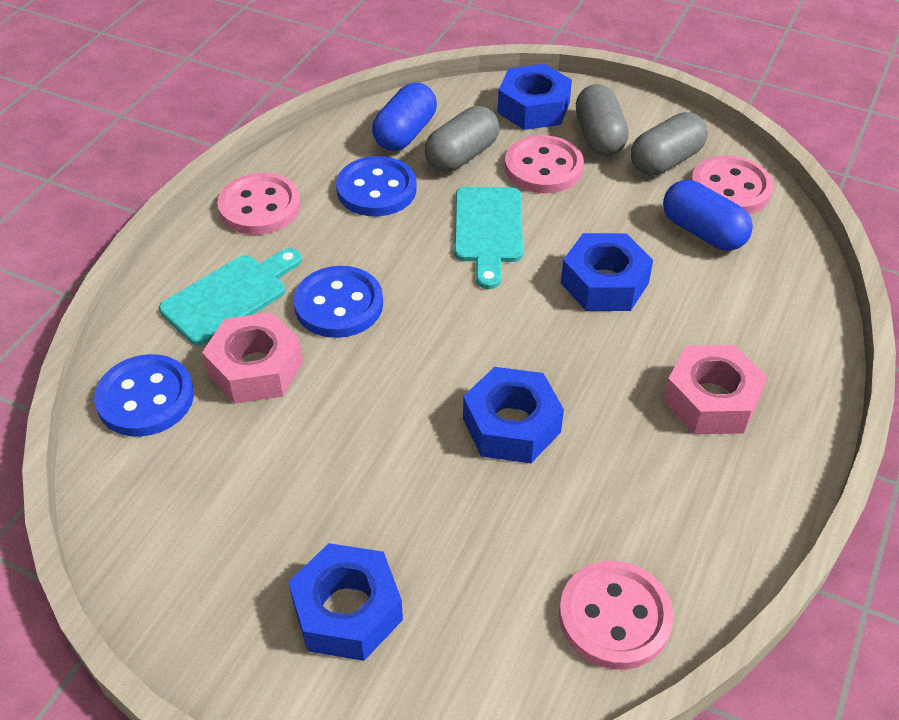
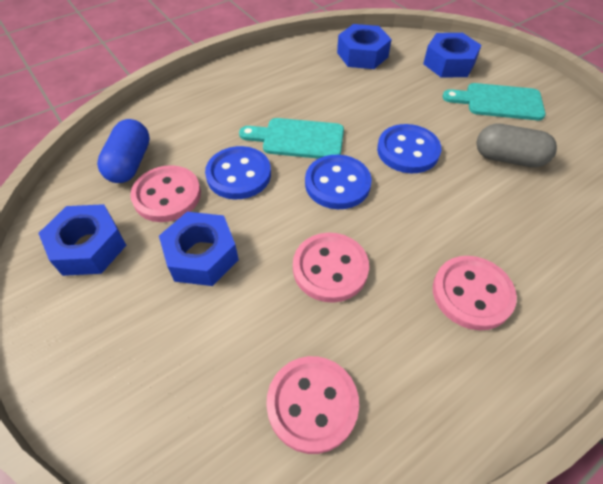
blue capsule: [372,82,437,151] [663,180,753,251] = 2 -> [97,119,150,183] = 1
grey capsule: [425,106,499,172] [576,84,629,156] [631,112,708,175] = 3 -> [476,124,557,167] = 1
pink nut: [202,312,303,404] [663,345,767,434] = 2 -> none = 0

